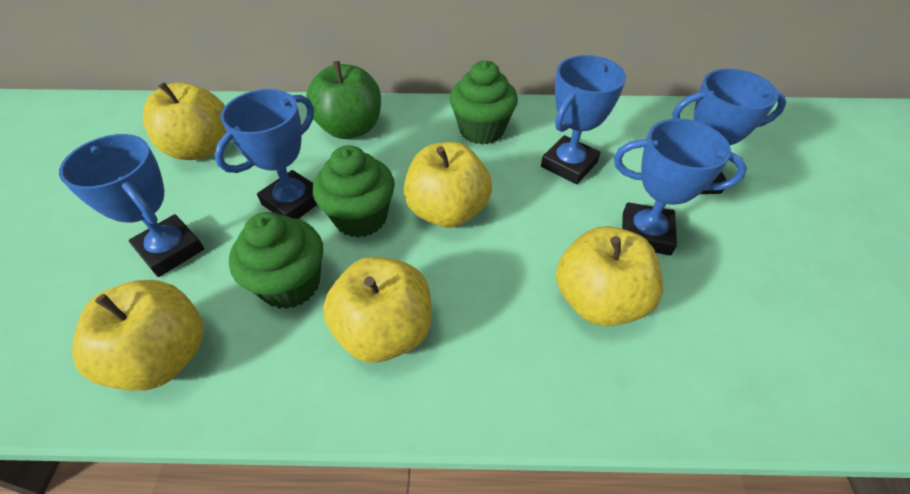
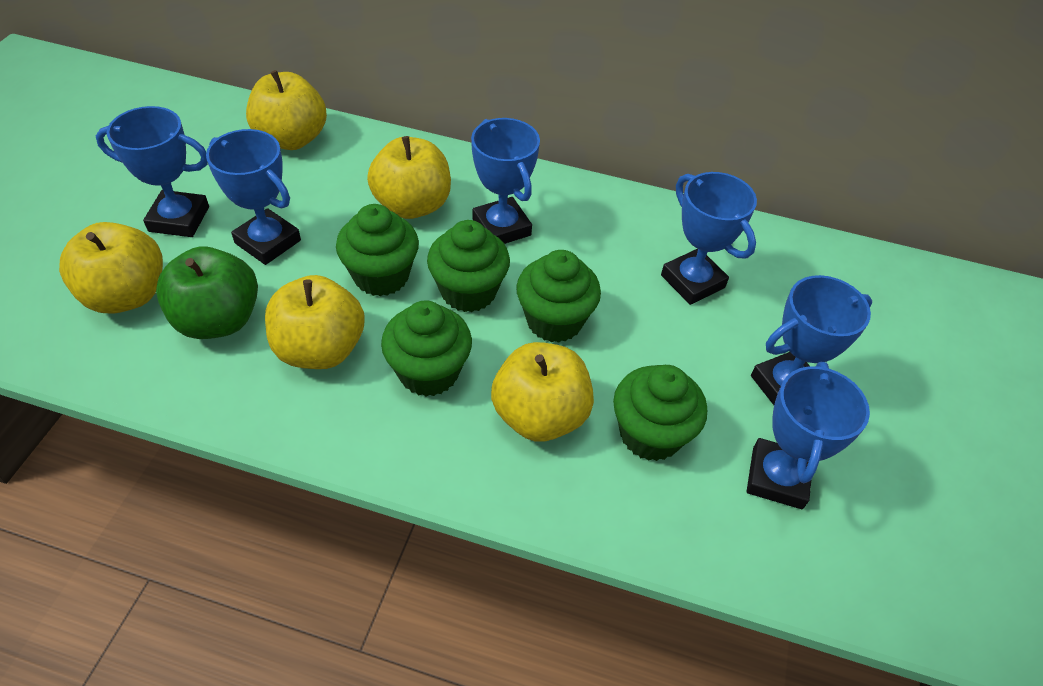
blue trophy: [59,134,204,277] [214,89,318,219] [541,55,626,184] [614,118,747,255] [672,68,787,194] = 5 -> [96,106,209,237] [206,129,301,265] [471,118,540,244] [661,172,757,305] [747,362,870,509] [751,275,872,405] = 6
green cupcake: [229,212,323,309] [313,145,395,238] [450,60,518,145] = 3 -> [336,204,419,296] [381,301,472,396] [427,220,510,312] [516,250,601,343] [613,365,707,461] = 5

